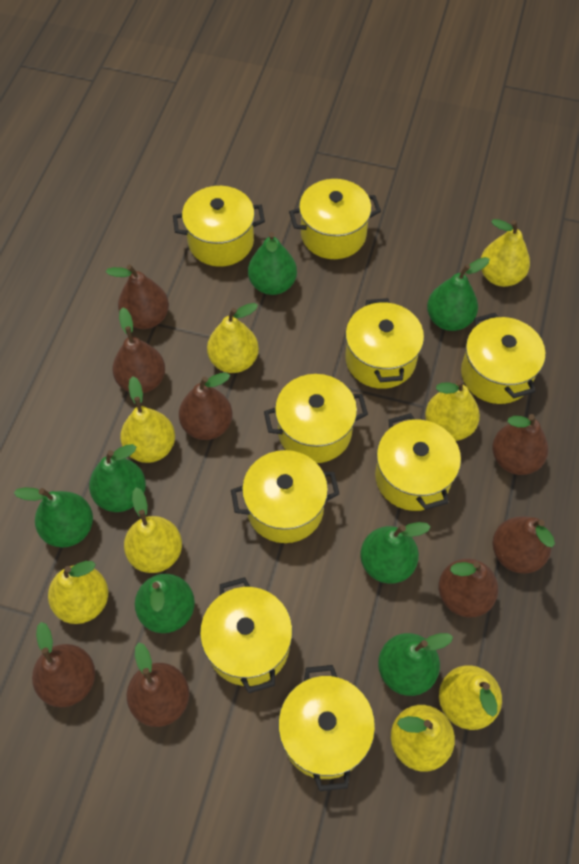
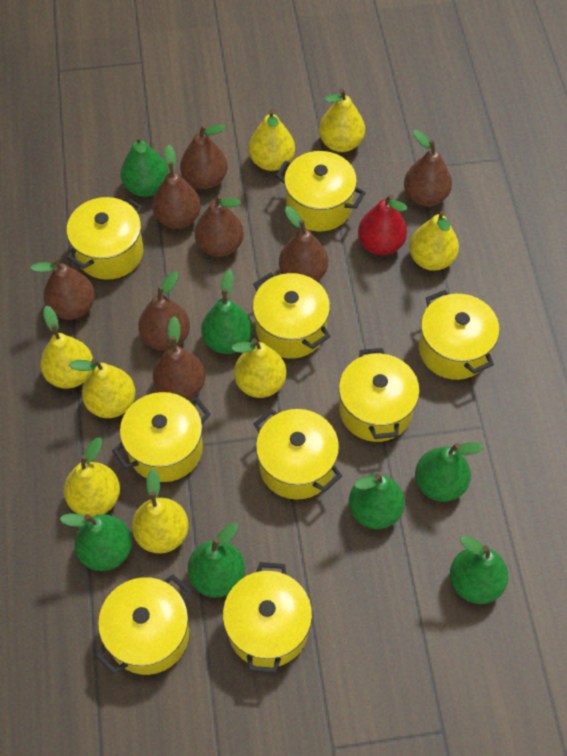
red pear: none = 0 -> [358,194,407,255] = 1

